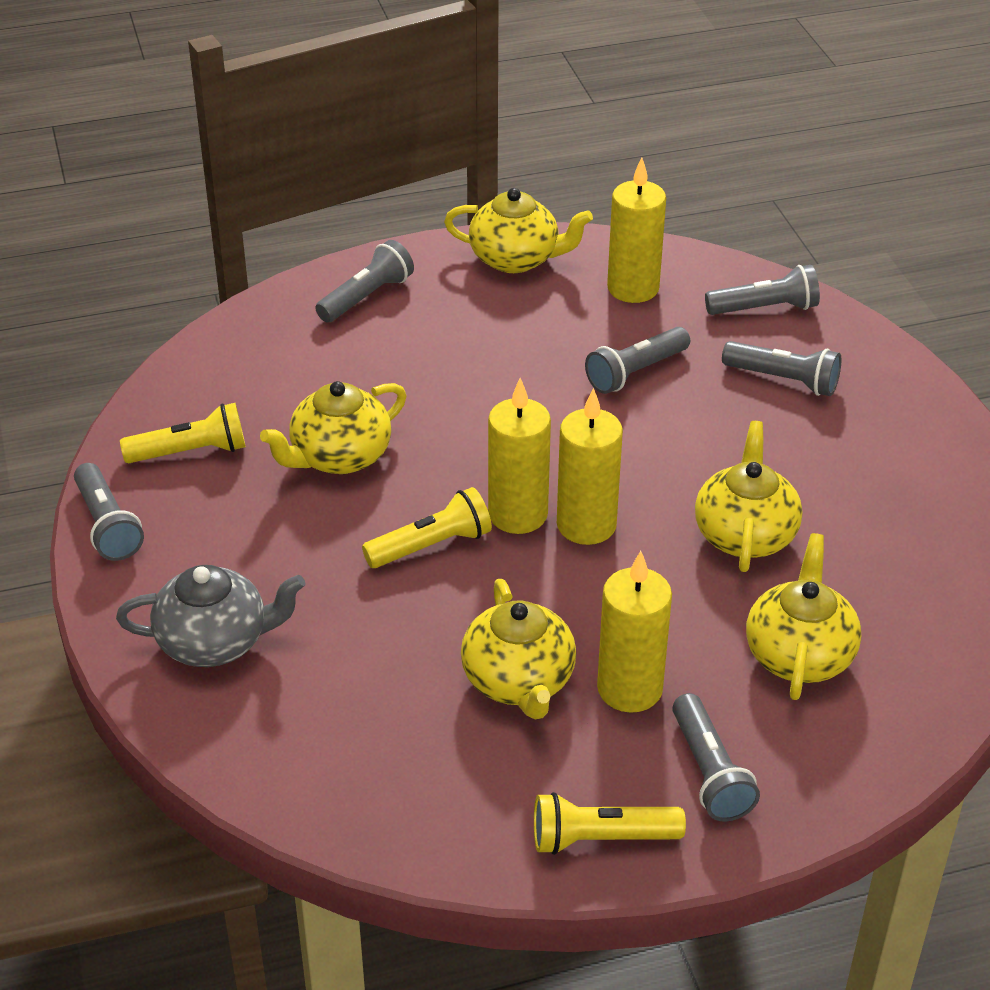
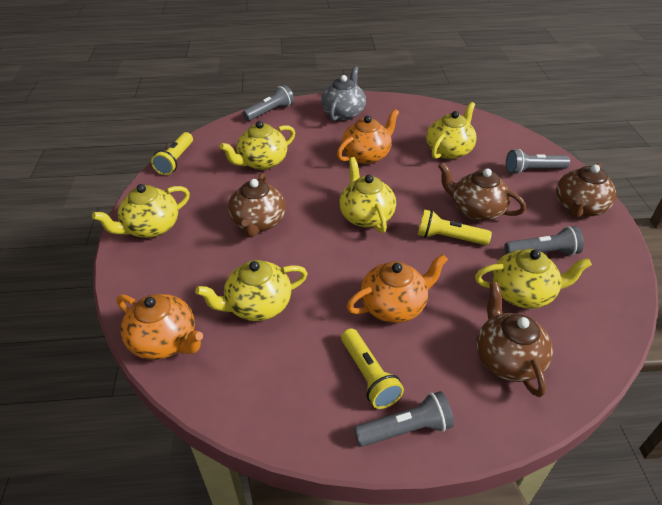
brown teapot: none = 0 -> [228,173,286,237] [438,162,526,221] [476,282,553,397] [556,163,616,218] = 4
grey flashlight: [74,463,144,561] [315,240,414,322] [585,327,690,394] [672,693,760,821] [705,265,820,315] [722,341,841,396] = 6 -> [243,85,294,121] [354,391,454,447] [504,226,584,256] [506,149,570,175] = 4
orange teapot: none = 0 -> [117,294,203,360] [337,109,399,164] [347,254,448,323] = 3
yellow candle: [488,378,551,534] [557,388,623,545] [597,551,672,713] [607,157,666,303] = 4 -> none = 0
yellow teapot: [260,381,406,474] [444,188,593,273] [461,579,576,719] [695,421,802,572] [746,533,861,700] = 5 -> [92,184,190,238] [195,260,308,321] [220,121,295,170] [339,157,396,233] [426,102,477,159] [475,249,592,309] = 6

